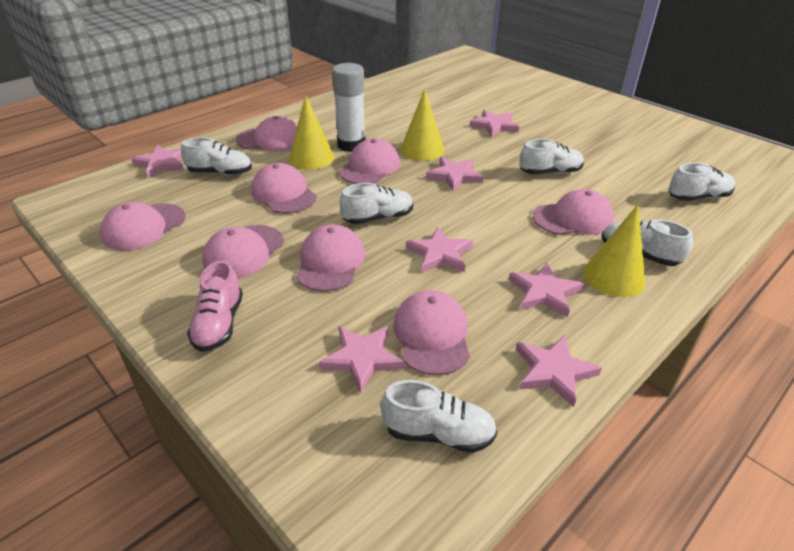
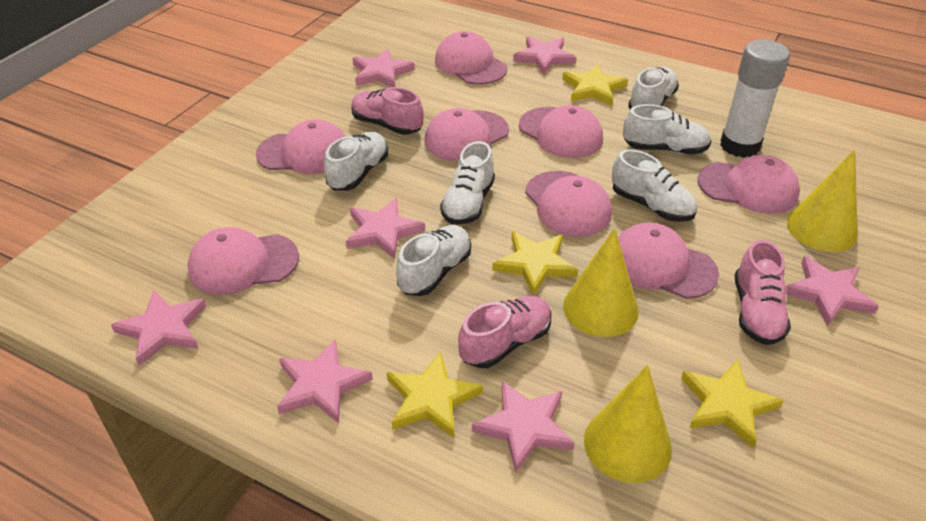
pink shoe: [187,261,243,352] = 1 -> [352,87,424,135] [458,296,551,368] [734,240,791,345] = 3
yellow star: none = 0 -> [387,352,483,438] [492,231,578,296] [562,64,628,106] [681,360,784,448] = 4

